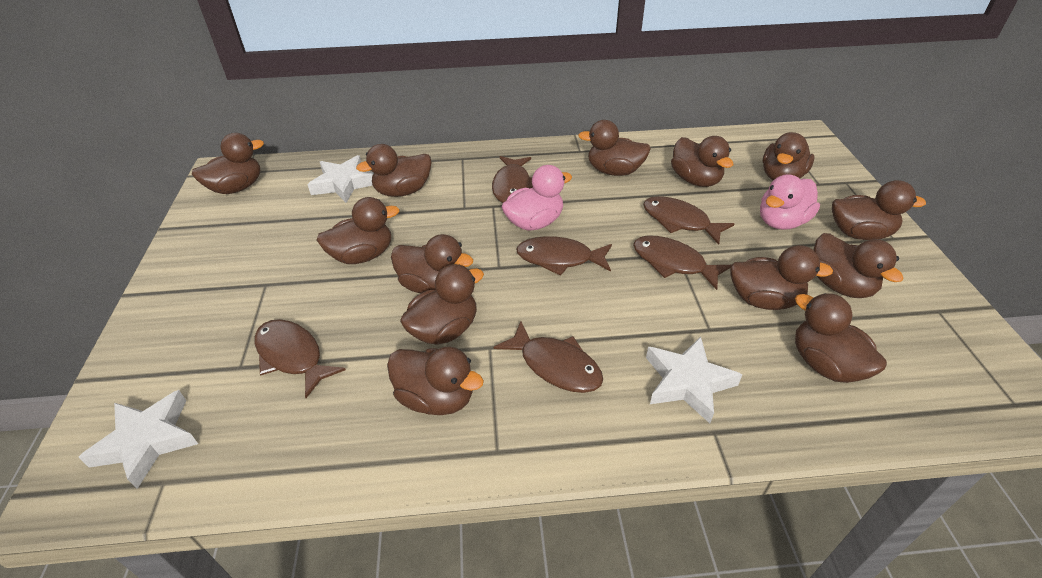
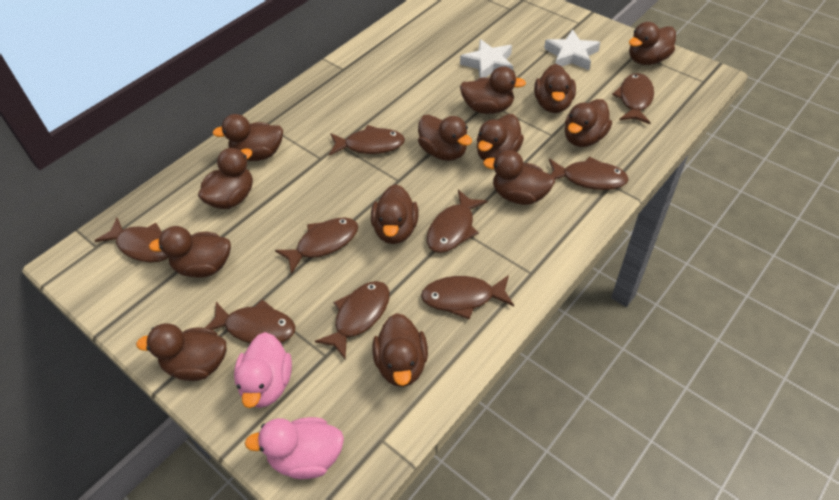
brown fish: [255,319,346,398] [492,156,533,203] [494,321,603,393] [516,236,612,276] [633,235,731,290] [643,196,734,245] = 6 -> [95,218,169,263] [205,299,295,343] [275,217,358,274] [315,281,390,359] [329,125,405,156] [421,275,514,319] [427,190,487,253] [549,156,629,190] [612,73,654,124] = 9
white star: [78,390,198,489] [307,155,374,203] [646,337,743,423] = 3 -> [460,39,513,78] [544,29,600,70] = 2

